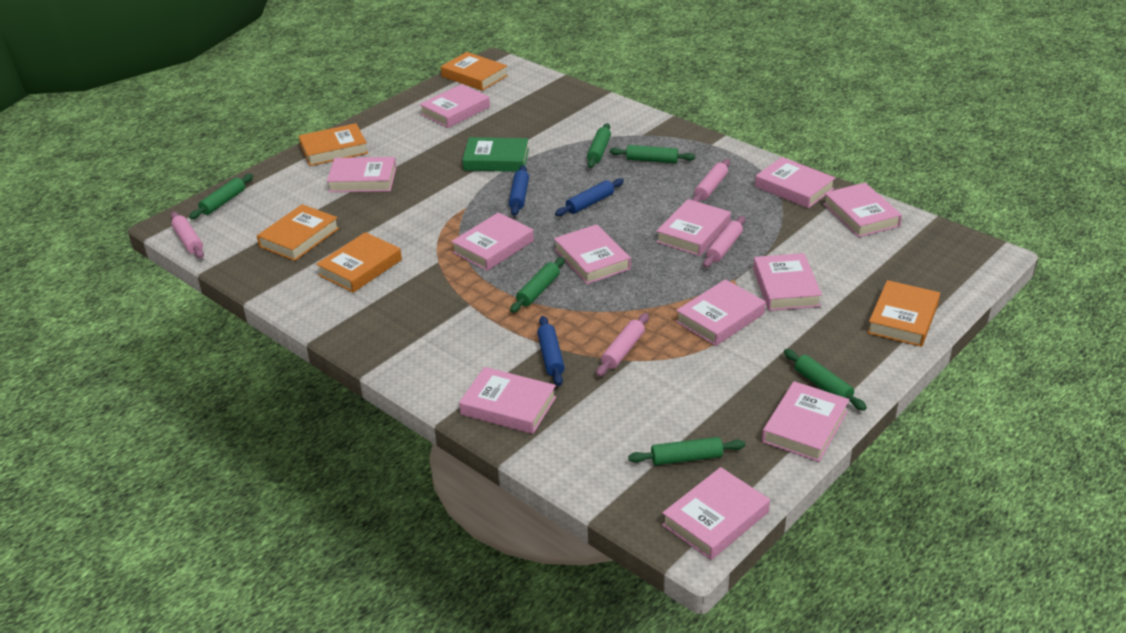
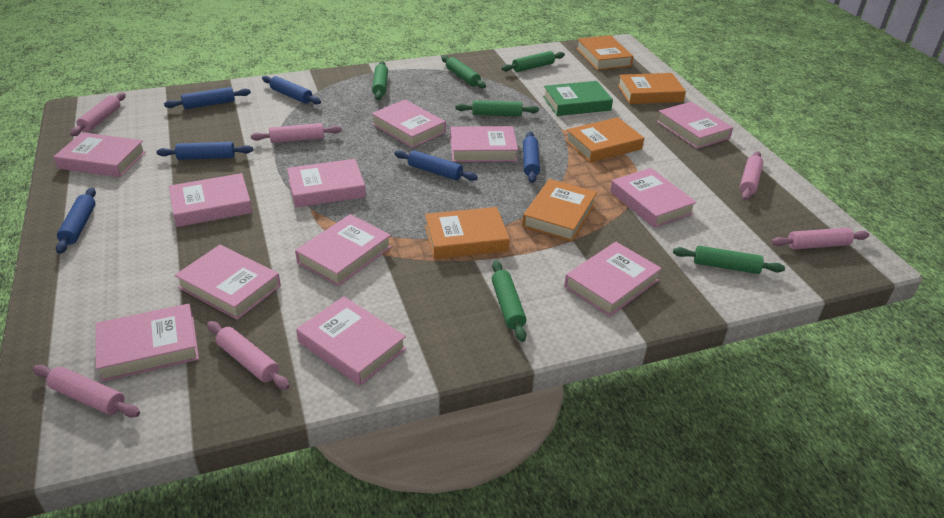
blue rolling pin: [509,165,529,216] [537,316,565,386] [555,178,624,216] = 3 -> [56,188,96,254] [156,142,253,160] [164,87,251,109] [262,76,321,104] [394,150,478,181] [523,132,540,183] = 6
pink rolling pin: [171,212,204,258] [596,313,649,376] [692,159,730,202] [703,216,745,268] = 4 -> [33,365,140,417] [70,93,126,136] [207,321,290,389] [251,123,342,143] [740,151,764,200] [771,228,869,249] = 6

